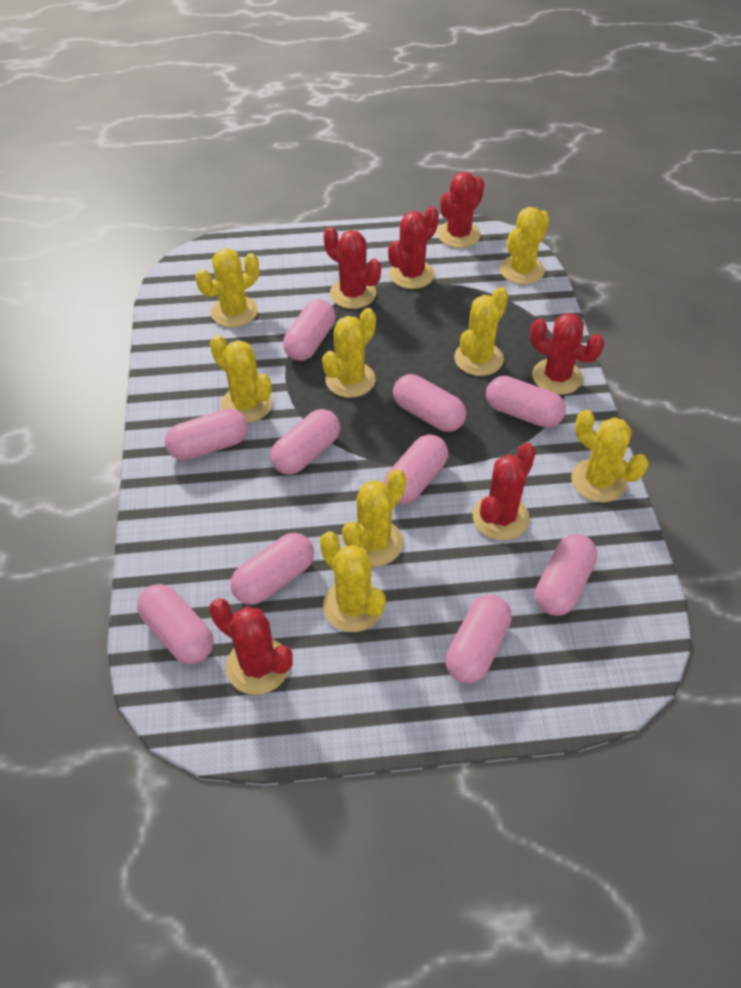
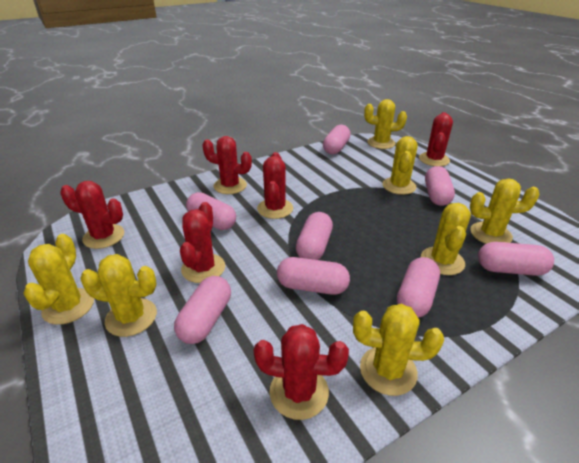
pink capsule: [137,584,214,664] [165,409,248,460] [230,533,314,605] [270,409,340,475] [283,299,335,361] [384,434,448,504] [393,374,466,432] [446,594,512,684] [486,376,566,428] [535,534,597,616] = 10 -> [174,276,231,344] [186,192,236,230] [277,257,350,295] [296,212,333,260] [323,125,351,155] [397,257,440,318] [425,166,455,206] [478,242,554,276] = 8
yellow cactus: [196,248,259,327] [210,335,273,423] [320,531,386,632] [322,308,376,398] [342,469,406,567] [454,287,508,376] [500,207,550,285] [571,410,648,502] = 8 -> [23,234,94,325] [81,254,157,337] [353,304,444,396] [364,99,407,149] [383,136,418,195] [421,203,471,275] [470,178,540,244] = 7

